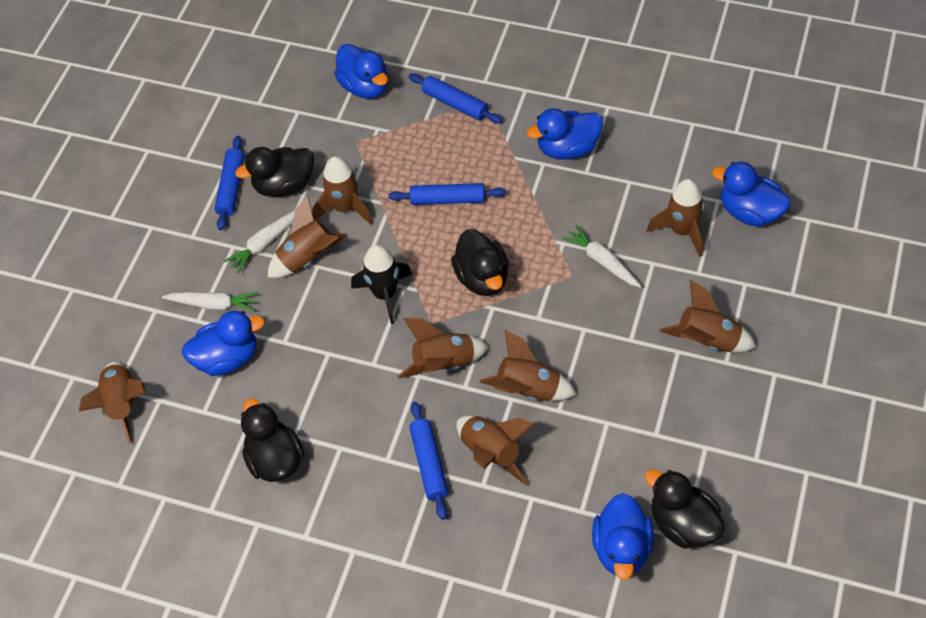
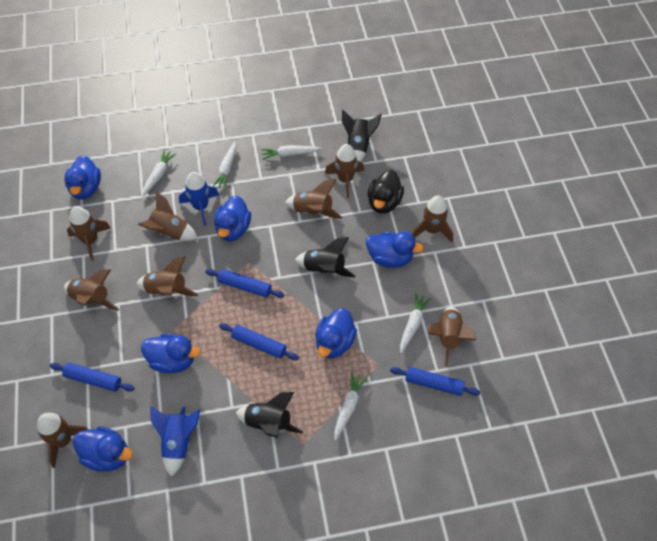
black duck: [235,147,314,197] [241,398,304,482] [451,229,508,296] [644,469,725,549] = 4 -> [368,170,404,214] = 1
black rocket: [351,244,412,324] = 1 -> [236,392,303,438] [295,237,355,278] [342,110,382,162] = 3
blue duck: [182,311,265,376] [334,44,388,99] [527,108,603,160] [592,493,654,580] [712,162,791,227] = 5 -> [64,155,101,200] [73,426,133,472] [141,334,201,373] [214,195,251,241] [315,308,357,359] [366,231,424,267] = 6
blue rocket: none = 0 -> [150,406,200,477] [179,172,219,226] = 2
brown rocket: [79,362,146,444] [267,195,348,278] [313,156,373,225] [398,318,489,378] [456,416,535,485] [480,330,576,401] [647,179,705,257] [660,280,756,352] = 8 -> [37,413,89,468] [64,269,119,311] [67,206,110,261] [137,256,198,296] [138,192,198,241] [285,179,343,219] [325,144,364,198] [412,195,453,242] [428,307,476,367] = 9
white carrot: [162,292,258,312] [224,210,295,273] [562,225,642,288] = 3 -> [142,150,176,197] [212,141,236,189] [261,145,322,160] [334,372,367,441] [400,293,431,353] = 5

